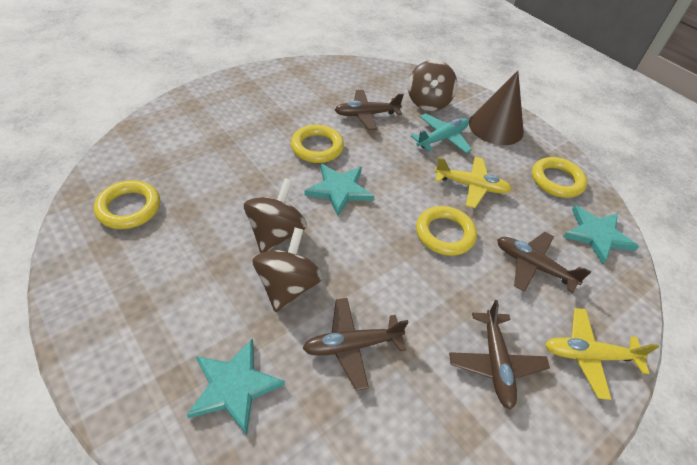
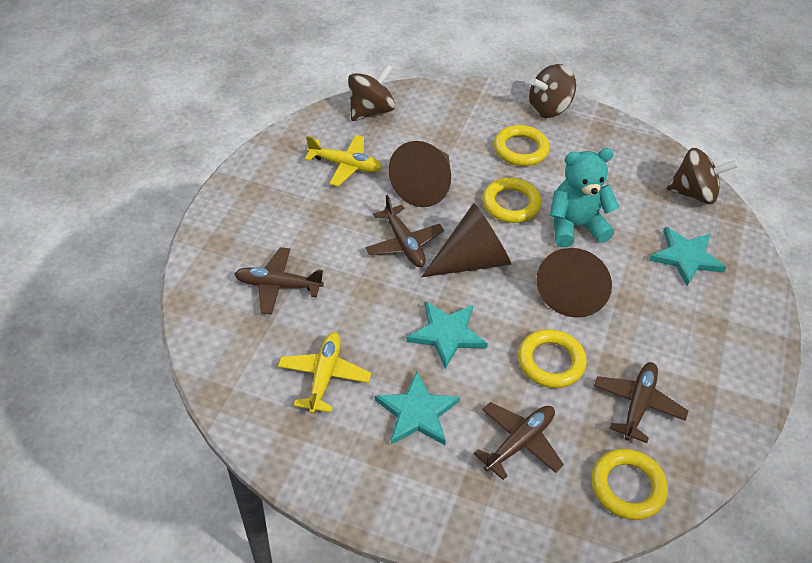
brown cone: [469,71,524,145] = 1 -> [389,141,451,207] [421,203,511,277] [536,248,612,318] = 3
turquoise plane: [411,113,472,153] = 1 -> none = 0
turquoise teddy bear: none = 0 -> [550,148,619,248] = 1

